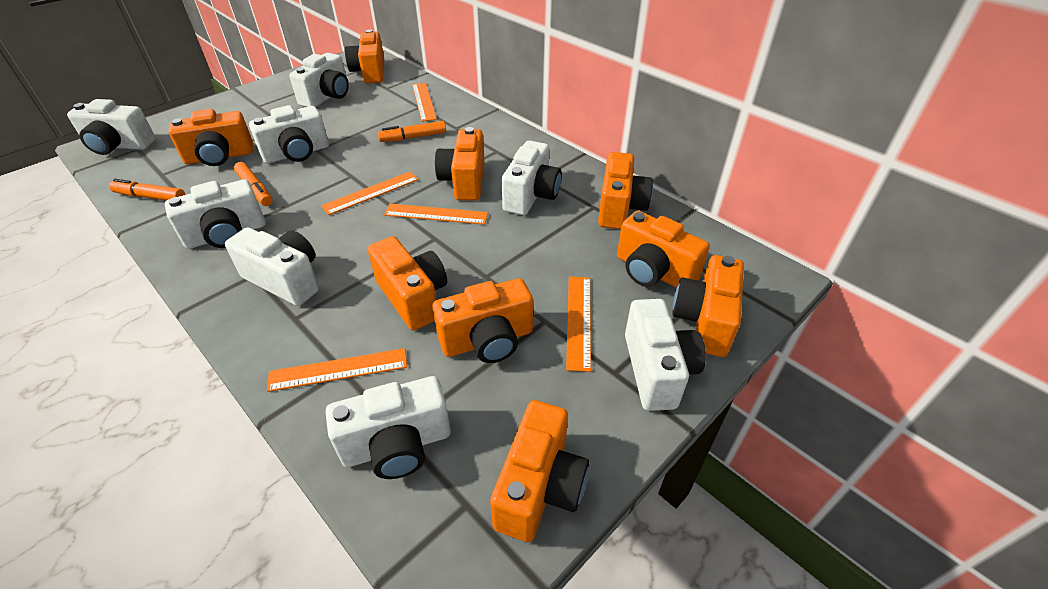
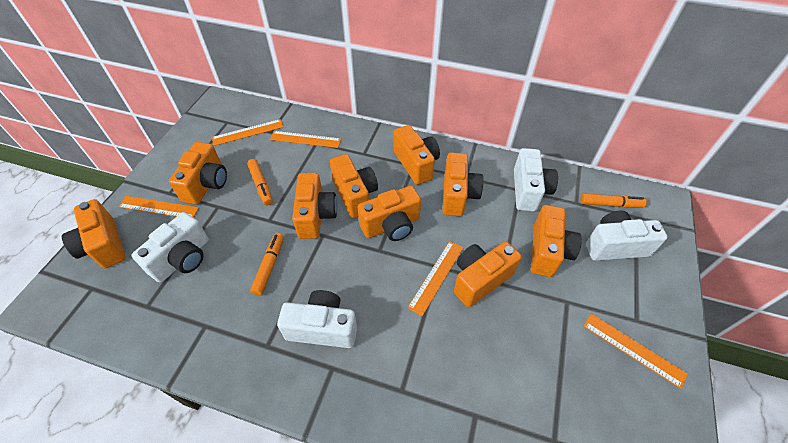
white camera: [67,99,156,155] [165,179,266,249] [225,227,319,306] [249,105,329,163] [289,53,349,107] [326,376,451,479] [502,141,562,215] [625,299,706,411] = 8 -> [131,212,209,283] [277,290,357,348] [514,148,558,212] [586,211,667,261] = 4

